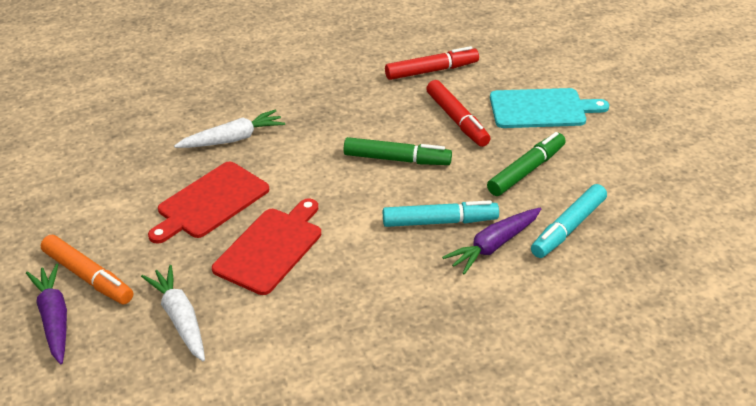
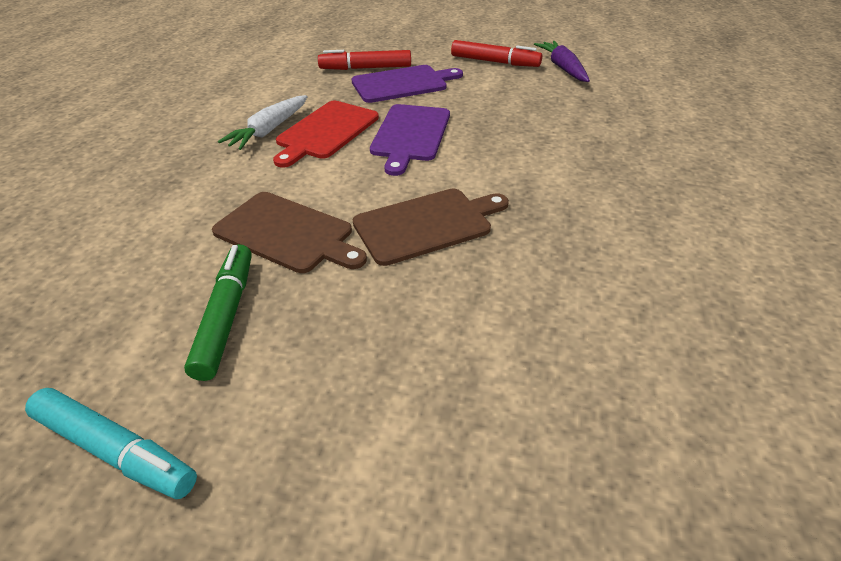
brown cutting board: none = 0 -> [212,192,367,273] [353,189,509,266] = 2
green marker: [344,137,452,165] [487,132,566,196] = 2 -> [184,244,252,381] = 1
orange marker: [41,235,133,305] = 1 -> none = 0
purple carrot: [26,264,67,364] [442,208,541,274] = 2 -> [534,41,590,82] = 1
purple cutting board: none = 0 -> [351,65,463,103] [370,104,450,176] = 2
red cutting board: [148,162,269,244] [212,198,321,295] = 2 -> [273,101,379,168] = 1
turquoise cutting board: [490,88,609,128] = 1 -> none = 0
turquoise marker: [383,200,499,227] [531,184,607,258] = 2 -> [25,388,197,499] = 1
white carrot: [141,265,205,362] [174,109,285,148] = 2 -> [218,95,308,150] = 1

